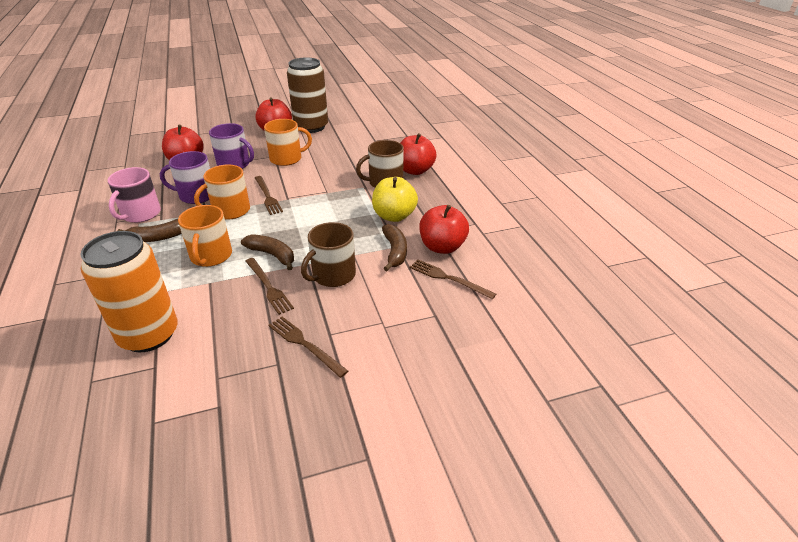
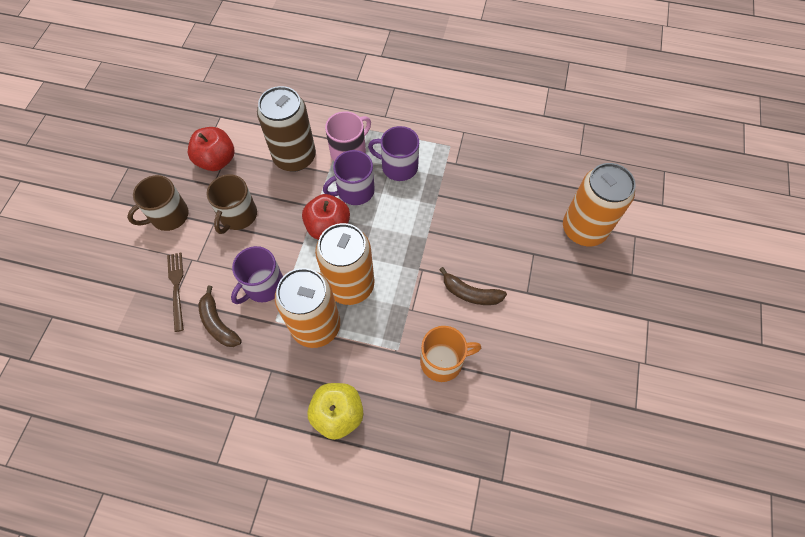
brown banana: [117,219,182,242] [241,234,294,270] [382,224,407,271] = 3 -> [198,286,242,347] [439,267,507,305] = 2
brown fork: [245,258,294,315] [255,176,283,215] [269,317,348,378] [410,259,496,299] = 4 -> [167,253,184,332] = 1
orange can: [81,231,178,352] = 1 -> [275,268,340,348] [315,223,374,305] [563,163,636,246] = 3
orange mug: [178,205,232,267] [194,164,250,219] [264,119,312,166] = 3 -> [420,326,481,382] = 1
purple mug: [160,151,210,204] [209,123,254,169] = 2 -> [231,246,283,304] [323,150,375,205] [368,126,419,181] = 3
red apple: [162,125,204,160] [255,97,292,131] [401,133,437,175] [419,205,469,254] = 4 -> [188,127,234,171] [302,194,350,240] = 2

